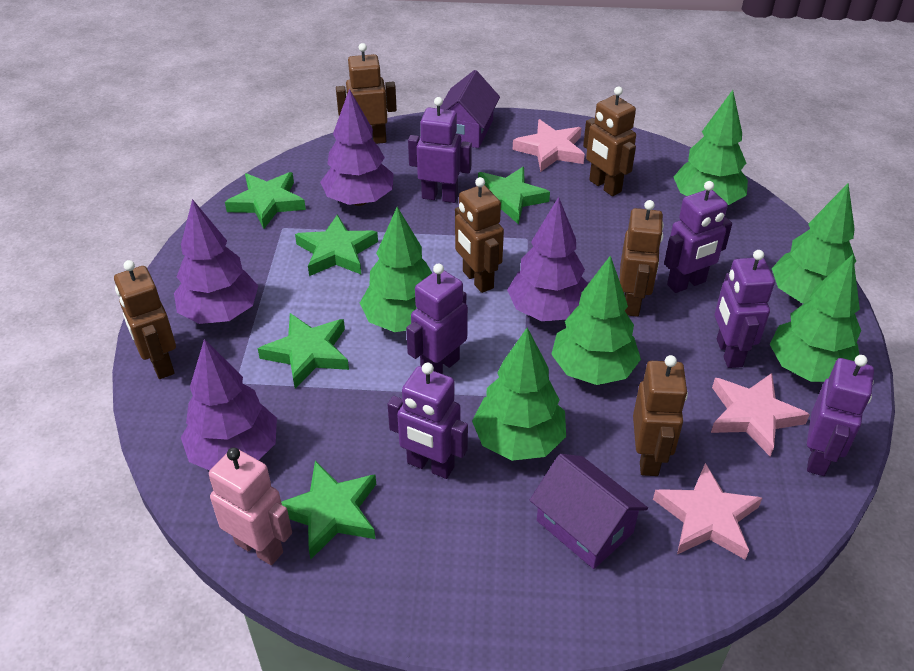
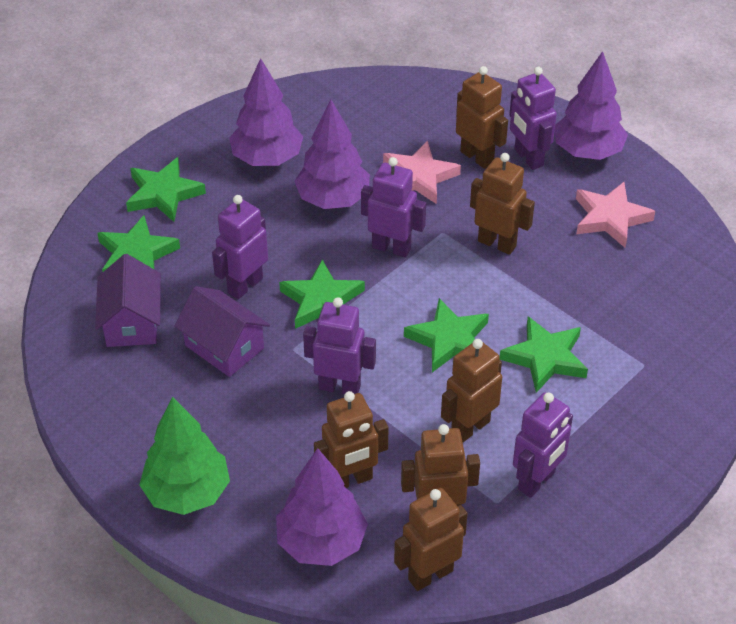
green tree: [360,207,432,332] [472,328,566,461] [551,256,641,385] [674,90,748,205] [770,255,861,382] [772,184,856,303] = 6 -> [139,397,230,515] = 1
pink robot: [209,447,292,565] = 1 -> none = 0
pink star: [513,119,585,172] [653,463,762,560] [711,373,810,457] = 3 -> [383,140,461,204] [576,182,655,248] = 2
purple robot: [387,363,468,479] [406,263,468,374] [408,97,472,203] [664,181,732,293] [715,250,775,368] [807,355,874,476] = 6 -> [212,195,268,299] [303,297,376,394] [361,157,426,258] [509,67,557,170] [513,392,573,498] = 5

